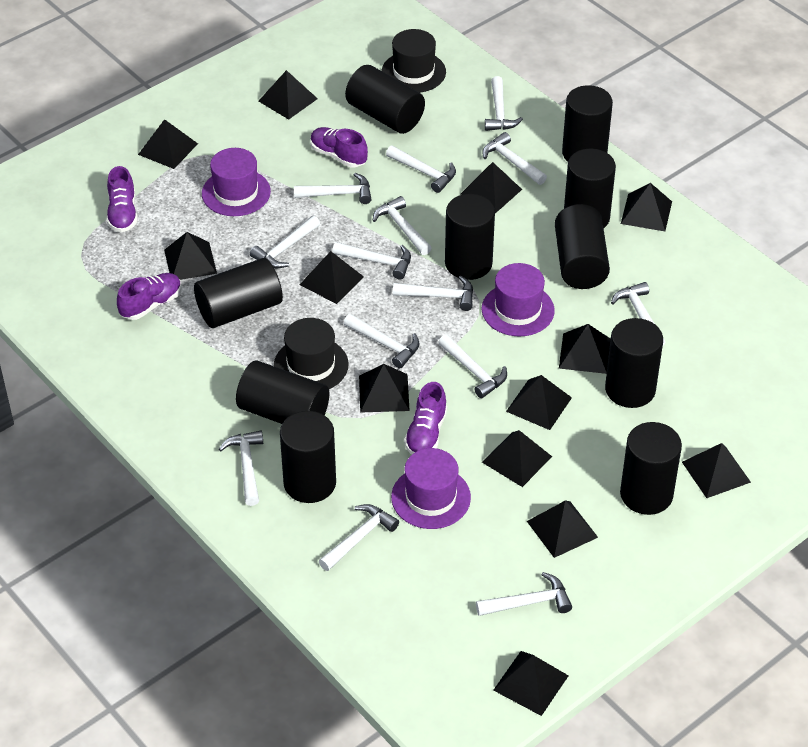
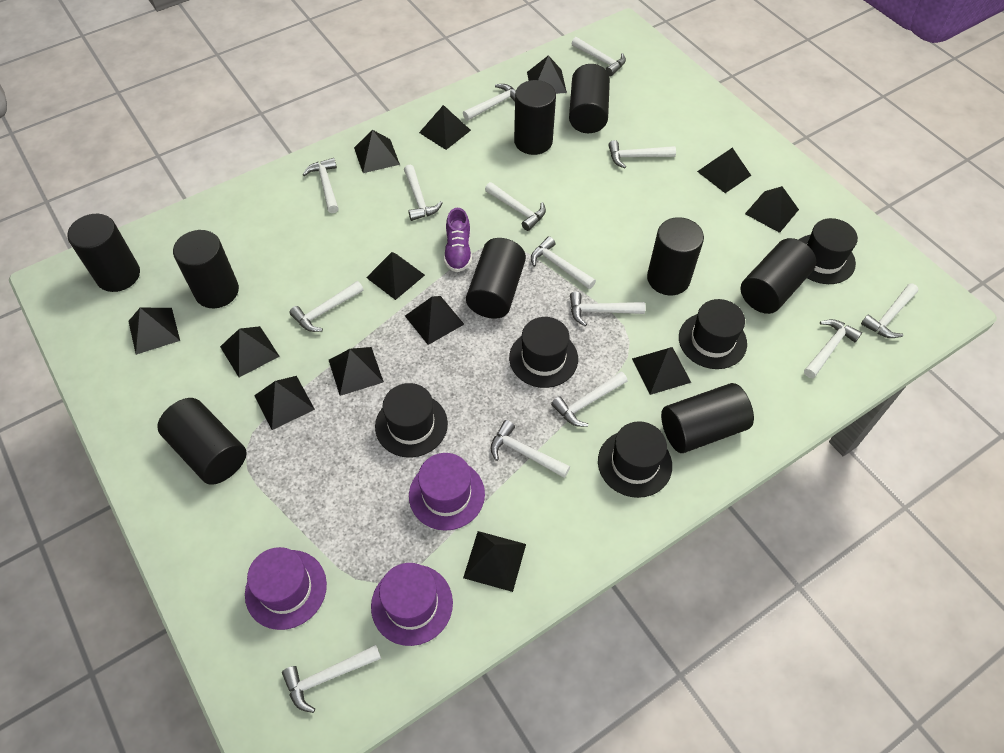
black cylinder: [194,258,283,328] [236,360,329,424] [280,411,336,503] [345,65,425,134] [445,194,495,280] [555,204,610,289] [562,85,613,162] [564,149,616,229] [605,318,663,408] [620,422,682,515] = 10 -> [67,214,140,292] [157,398,247,485] [173,230,239,308] [466,238,526,319] [514,80,556,155] [569,64,610,133] [647,217,704,295] [661,383,754,453] [741,238,816,314] = 9
black hat: [274,318,349,389] [381,29,446,93] = 2 -> [375,383,448,458] [509,317,578,388] [598,421,672,498] [679,299,747,369] [799,218,858,284] = 5
purple shoe: [107,166,138,232] [117,273,182,320] [311,127,368,167] [404,382,447,455] = 4 -> [444,208,472,272] = 1

